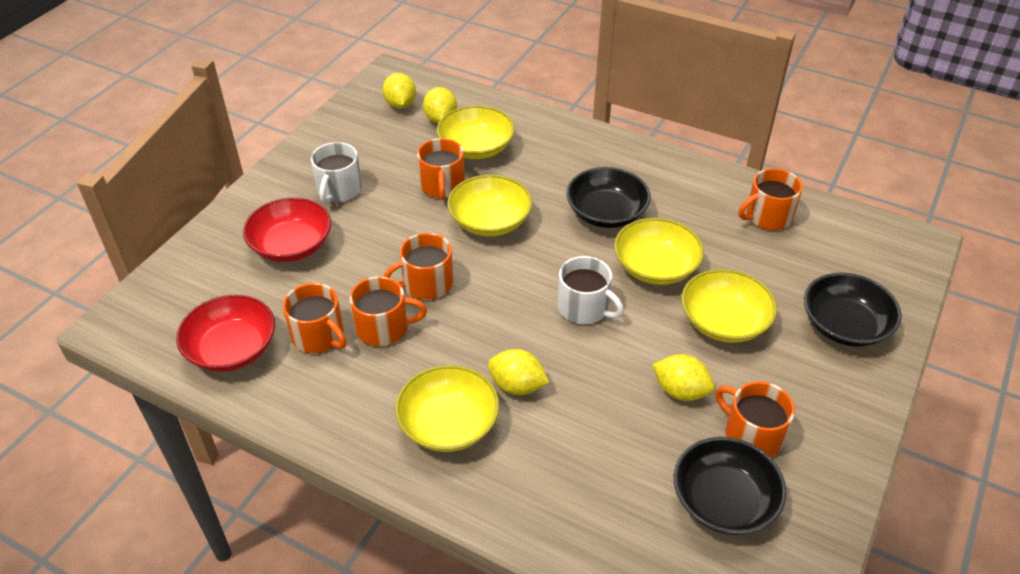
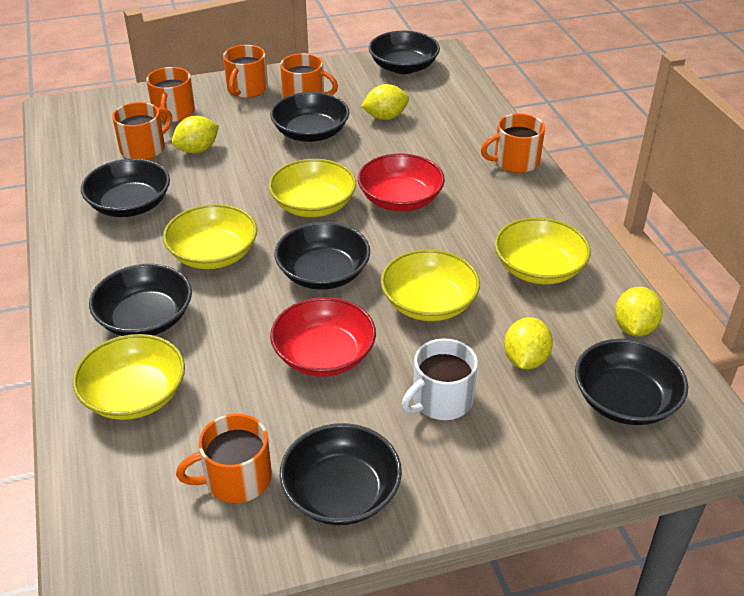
black bowl: [566,167,651,228] [674,437,787,535] [804,273,902,347] = 3 -> [81,159,170,217] [89,264,192,336] [270,92,349,142] [274,222,370,290] [280,423,402,525] [369,31,440,74] [575,339,688,425] = 7
white mug: [311,142,362,204] [558,256,624,324] = 2 -> [402,338,478,420] = 1

